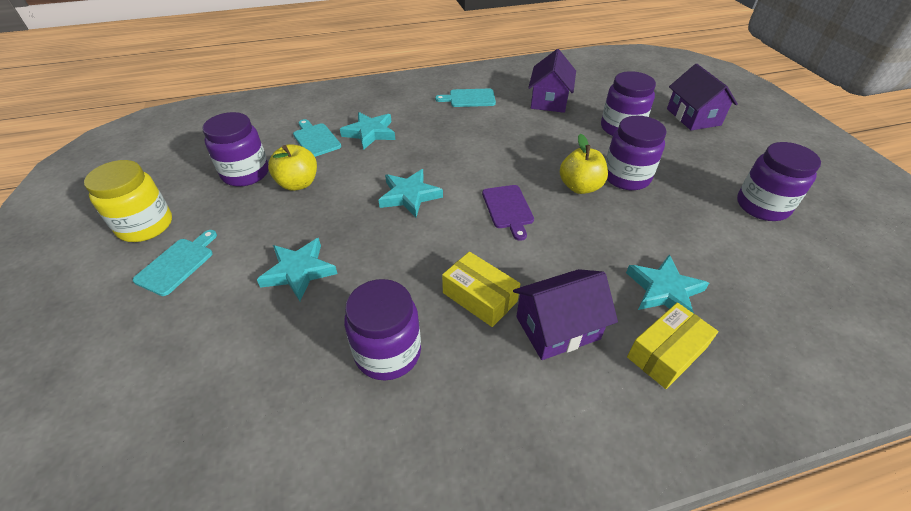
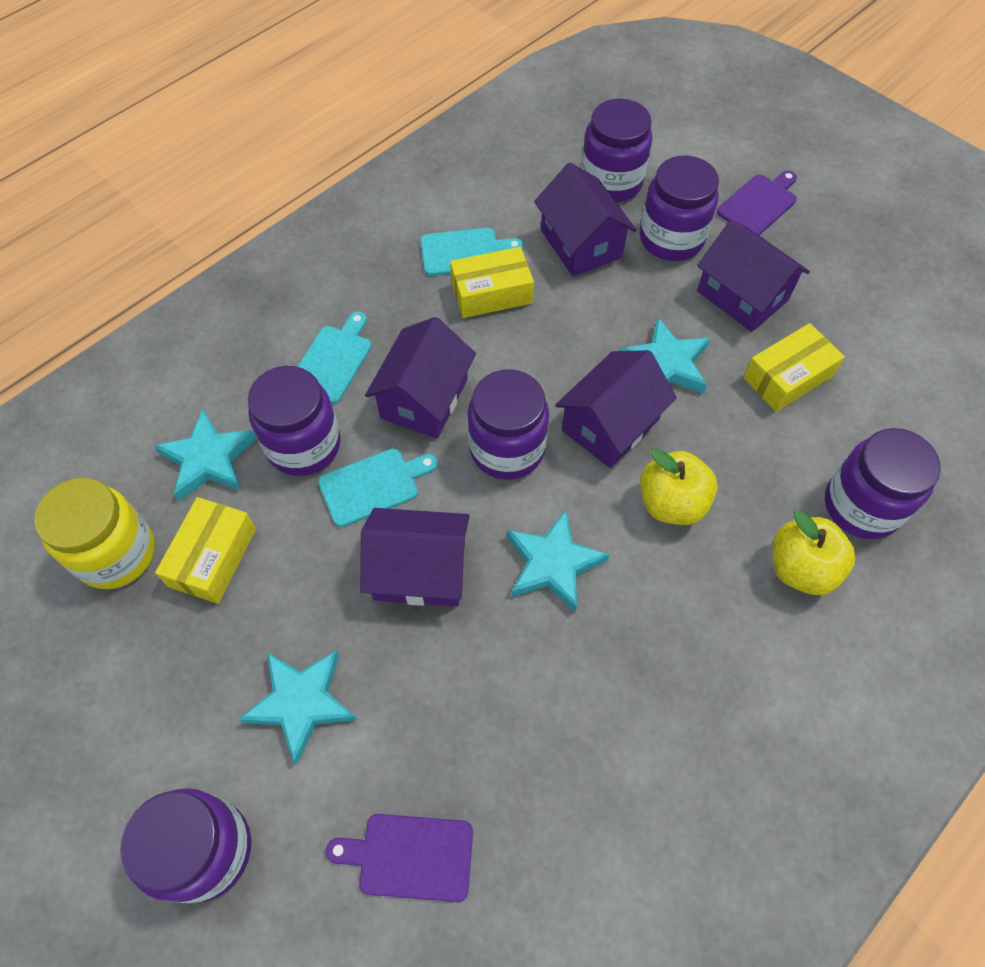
purple cutting board: [482,185,534,241] = 1 -> [326,814,473,902] [717,171,797,235] = 2
purple house: [513,269,618,360] [528,49,576,113] [667,64,738,130] = 3 -> [360,508,470,606] [365,317,476,438] [534,162,637,277] [555,350,677,468] [697,219,810,332] = 5
purple jar: [203,112,269,187] [344,279,421,381] [601,71,656,136] [606,116,667,190] [737,142,821,221] = 5 -> [120,788,251,903] [248,366,341,476] [468,369,549,480] [581,99,652,202] [640,156,719,261] [825,428,941,539] = 6
yellow box: [442,252,520,327] [627,303,719,389] = 2 -> [155,497,256,604] [450,247,534,318] [743,323,845,412] = 3

